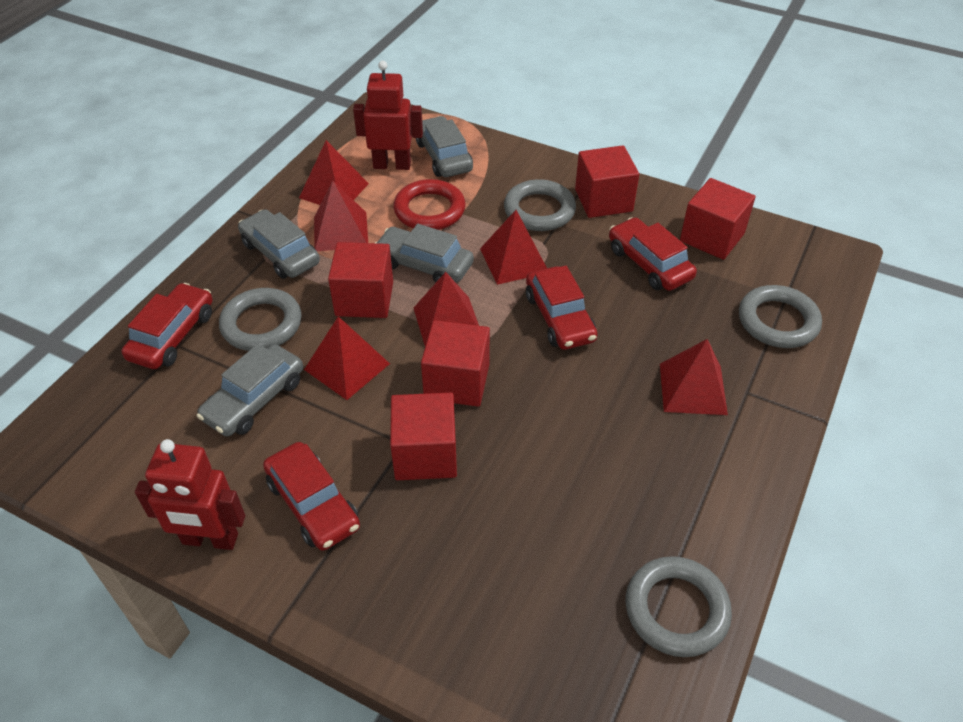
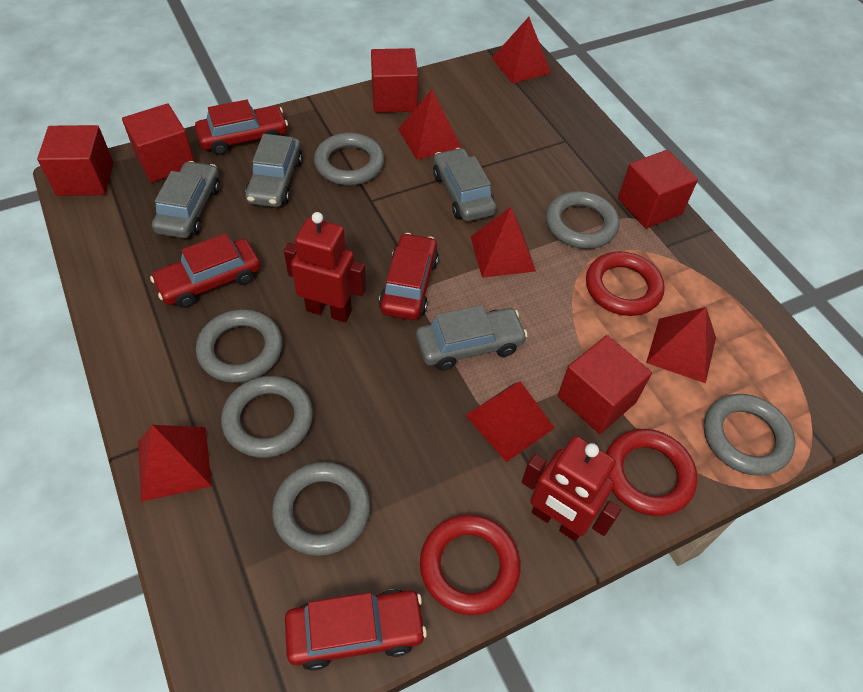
grey ring: [219,288,302,351] [504,179,576,231] [626,556,732,657] [739,285,822,348] = 4 -> [196,309,283,383] [221,376,313,458] [272,462,370,556] [314,133,385,185] [546,191,619,249] [704,394,795,476] = 6
red ring: [393,179,466,230] = 1 -> [420,514,521,615] [586,251,665,316] [606,429,698,516] = 3

